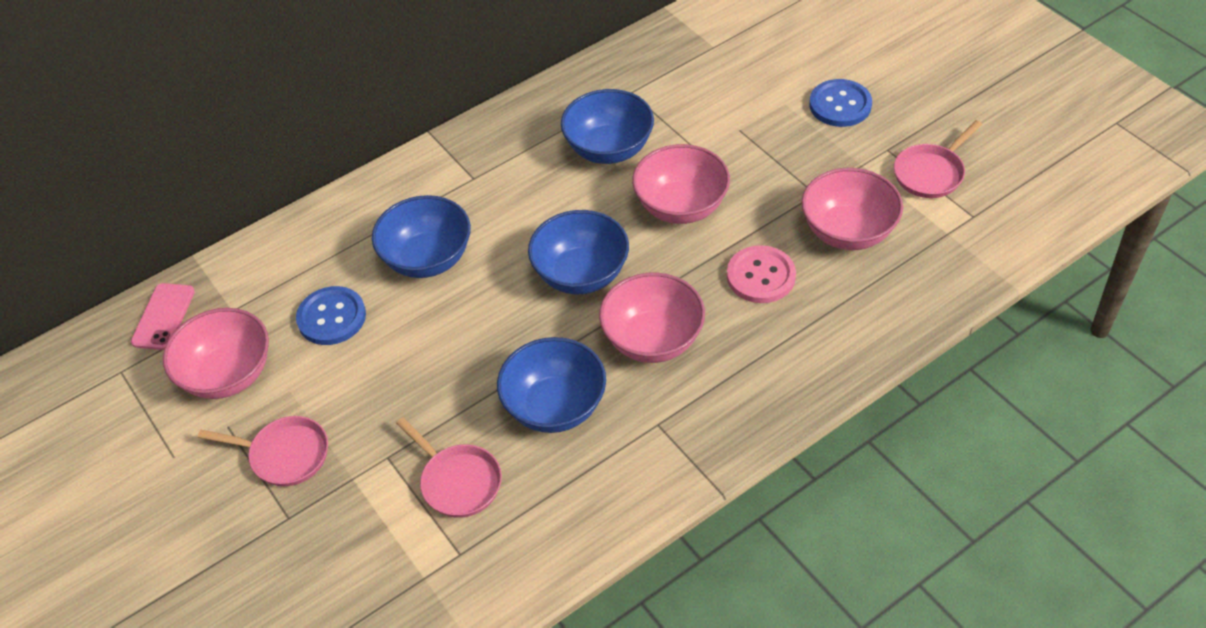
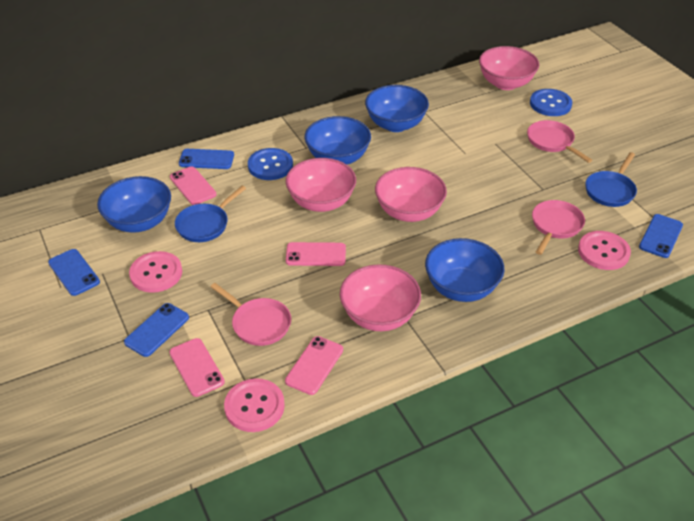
blue pan: none = 0 -> [175,186,246,242] [585,152,637,207] = 2
blue phone: none = 0 -> [48,249,100,296] [124,303,189,357] [179,149,234,169] [639,214,683,258] = 4
pink button: [727,245,796,303] = 1 -> [129,251,182,293] [224,378,285,432] [578,231,631,270] = 3
pink phone: [131,283,195,350] = 1 -> [169,338,225,397] [170,166,217,205] [285,336,343,395] [286,242,346,266] = 4

